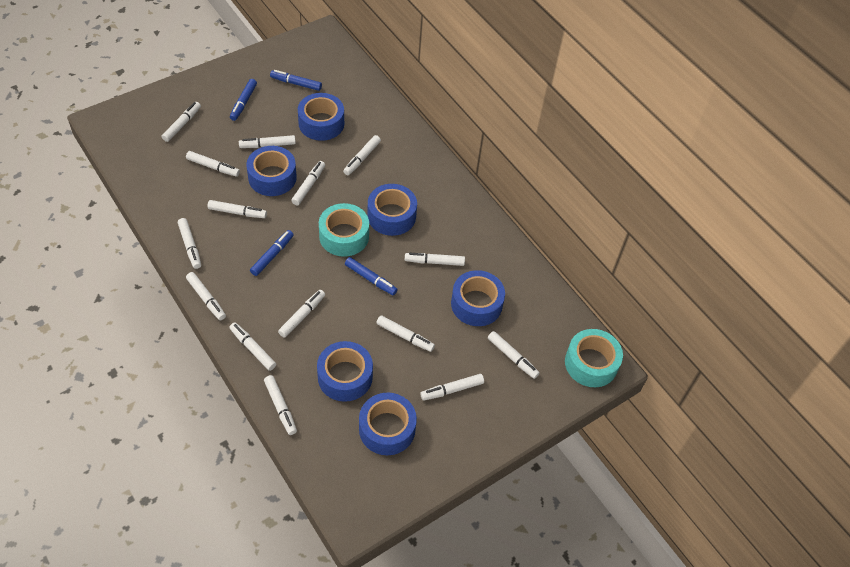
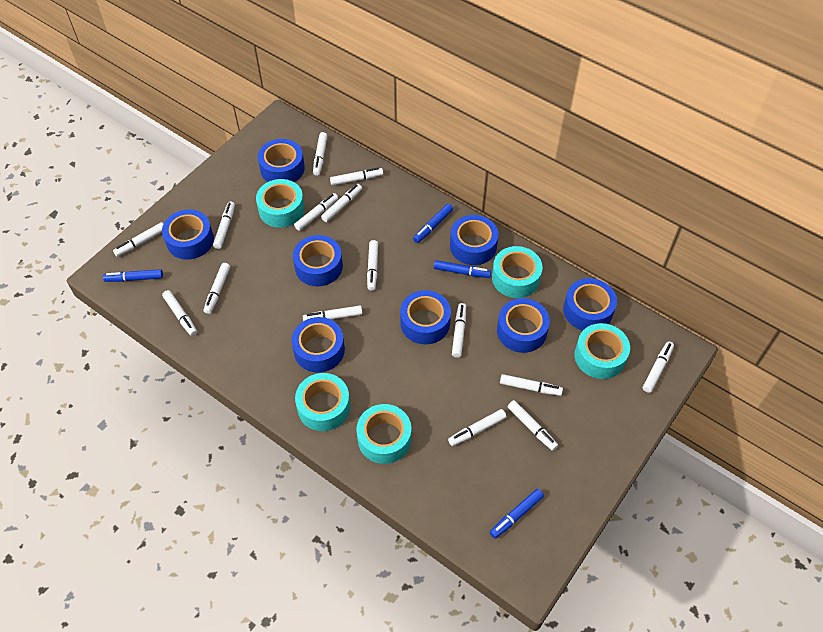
blue tape: [247,146,297,196] [298,93,344,141] [317,341,373,402] [359,393,417,455] [367,184,417,236] [451,270,505,326] = 6 -> [162,209,214,260] [258,139,305,182] [291,317,345,372] [293,235,343,286] [400,290,451,344] [450,215,498,265] [497,298,550,353] [563,278,617,331] = 8
turquoise tape: [319,203,369,257] [565,329,623,387] = 2 -> [256,179,305,228] [295,373,350,431] [356,404,411,464] [492,246,543,298] [575,323,630,379] = 5

